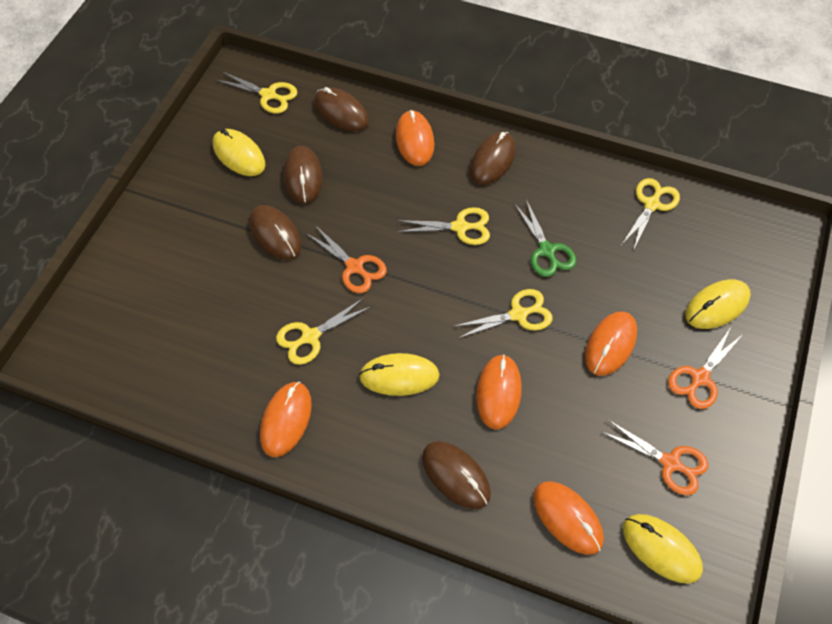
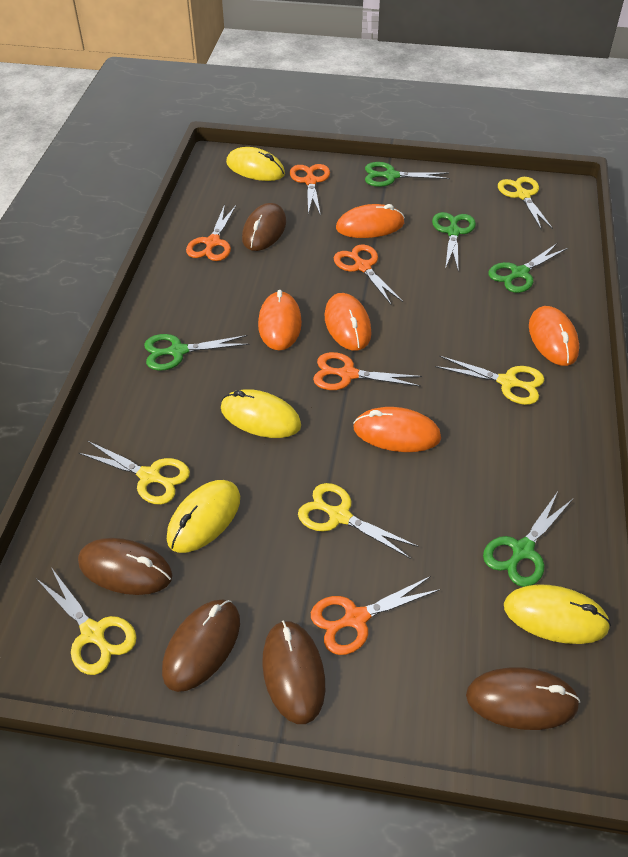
green scissors: [514,200,576,277] = 1 -> [144,334,250,371] [365,162,450,187] [432,212,476,269] [483,492,573,587] [488,244,568,293] = 5
orange scissors: [305,224,387,293] [600,419,708,495] [668,327,742,409] = 3 -> [186,205,236,261] [290,164,330,216] [311,576,441,655] [313,352,422,390] [334,244,403,306] = 5

